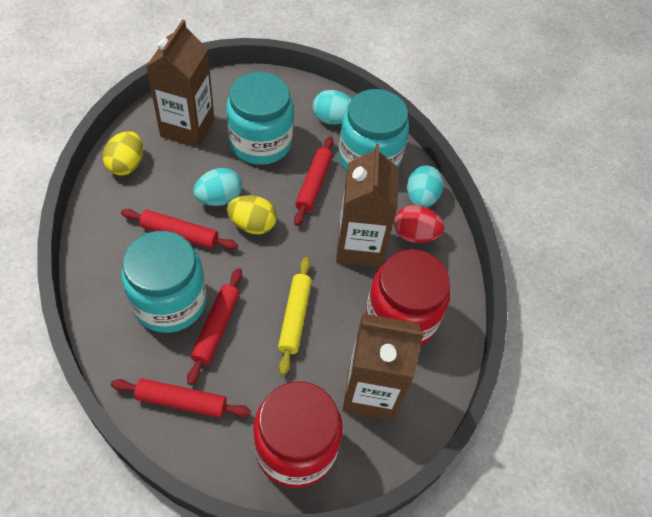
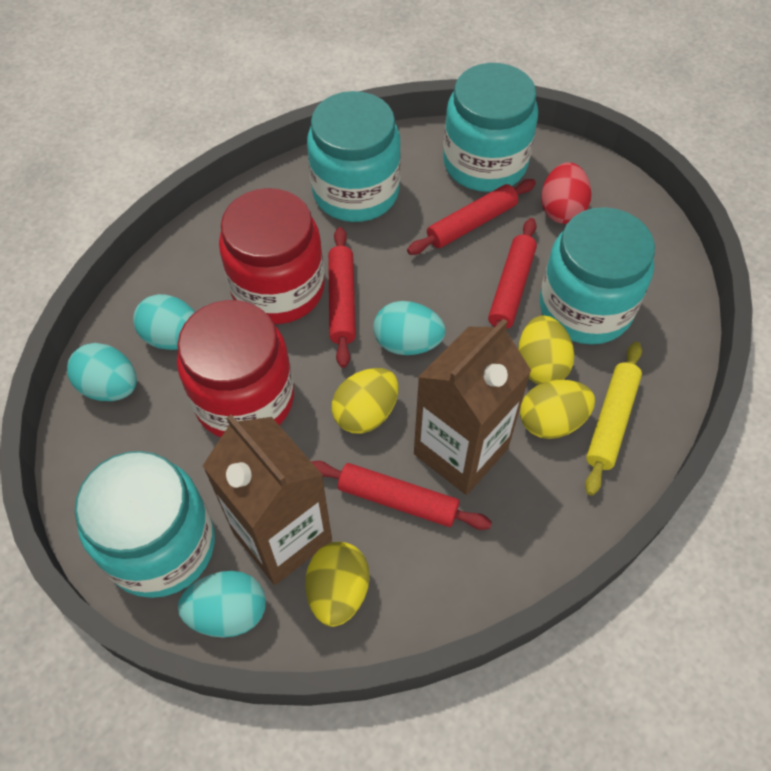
brown carton: [146,19,215,148] [336,144,399,267] [343,313,424,420] = 3 -> [203,415,332,585] [414,319,531,495] = 2
turquoise egg: [193,168,242,206] [313,90,352,125] [407,166,444,208] = 3 -> [67,343,137,401] [133,294,195,350] [178,571,266,638] [373,301,445,355] = 4
turquoise jar: [121,231,207,333] [226,72,294,165] [338,89,409,171] = 3 -> [75,451,215,598] [307,91,401,222] [443,63,538,192] [540,207,655,345] = 4
yellow egg: [103,131,143,176] [227,195,277,235] = 2 -> [305,542,369,627] [332,368,399,434] [518,315,574,385] [520,380,595,439] = 4

